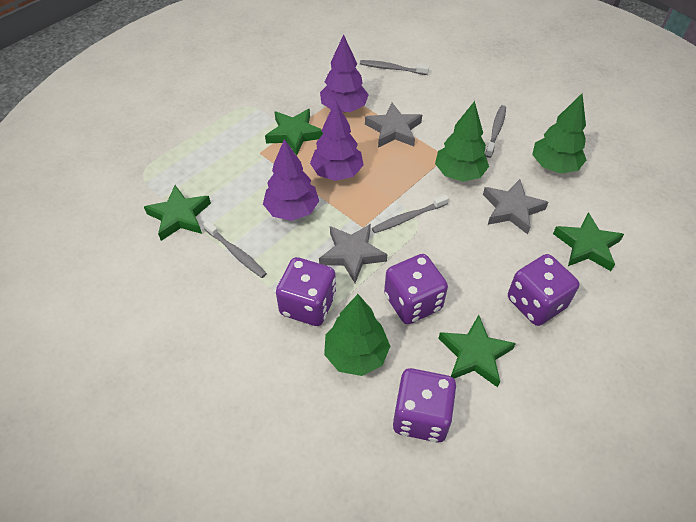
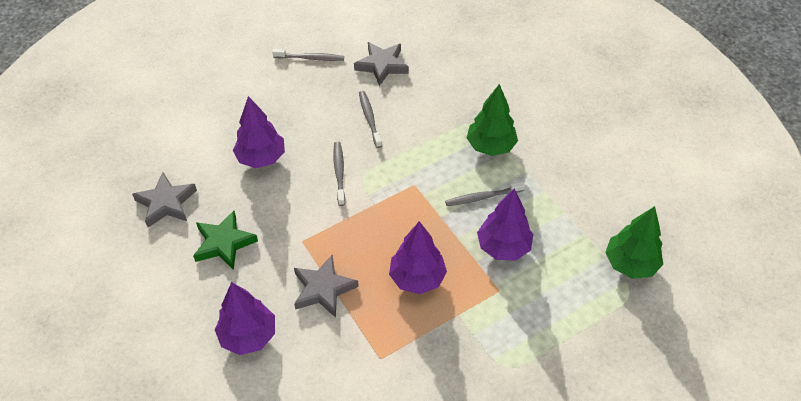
green star: [144,185,211,241] [265,109,323,156] [438,315,516,387] [553,212,624,271] = 4 -> [193,211,258,270] = 1
green tree: [324,294,390,376] [435,101,489,182] [532,94,586,174] = 3 -> [467,84,518,156] [605,206,663,279] = 2
purple dice: [276,257,336,326] [384,254,448,324] [393,368,457,442] [508,254,579,326] = 4 -> none = 0
purple tree: [263,139,319,221] [310,101,364,181] [320,34,369,112] = 3 -> [215,282,275,355] [233,96,285,168] [389,221,447,294] [477,188,533,261] = 4

